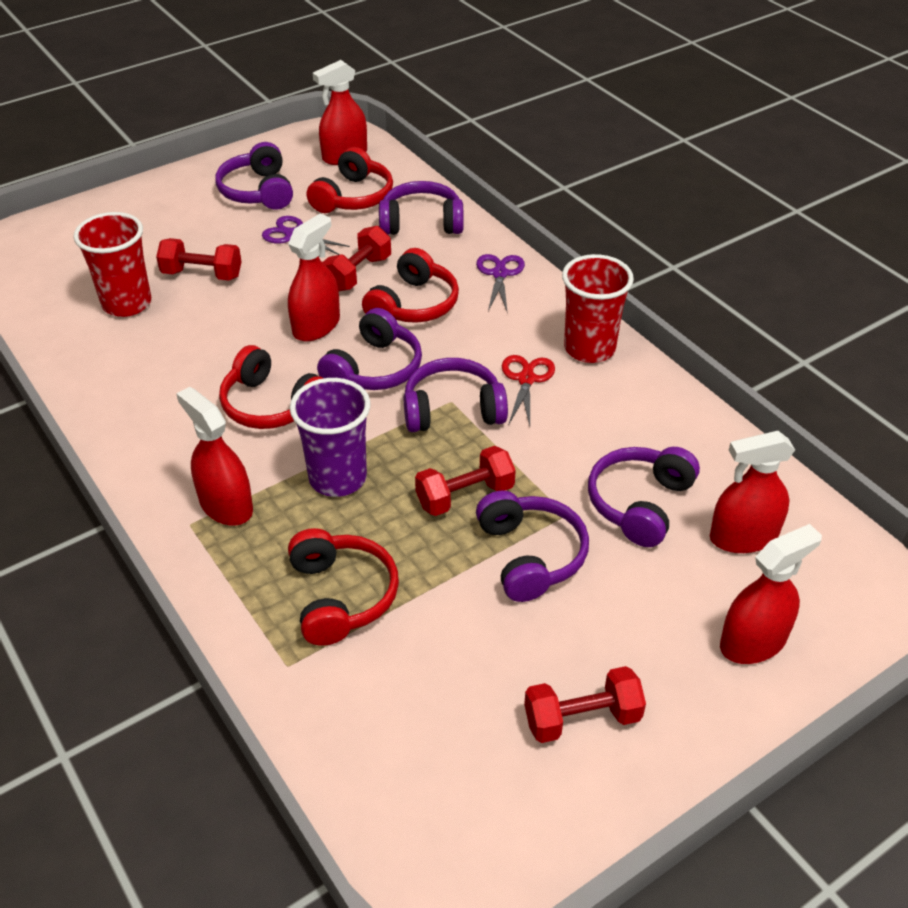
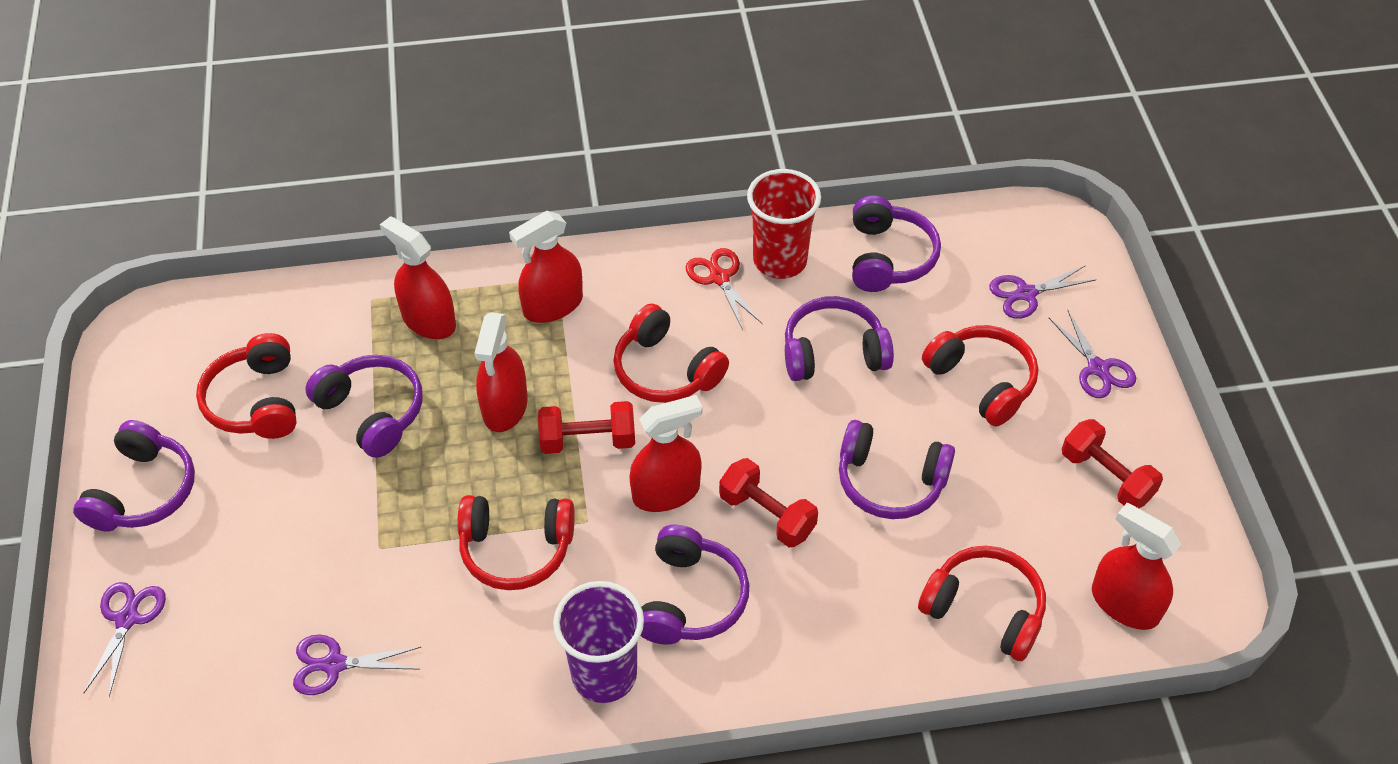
purple scissors: [262,216,350,255] [476,254,525,313] = 2 -> [84,582,166,697] [293,635,421,695] [989,265,1096,319] [1049,311,1136,398] = 4
red cup: [73,212,151,317] [562,254,634,363] = 2 -> [747,169,821,279] = 1
red dumbbell: [156,238,242,280] [322,226,391,291] [415,446,516,516] [524,666,646,743] = 4 -> [538,401,635,454] [719,458,818,548] [1062,419,1163,508] = 3
red headphones: [219,345,323,429] [288,528,399,646] [306,147,393,213] [362,248,459,323] = 4 -> [196,333,297,439] [457,495,575,590] [613,304,729,403] [918,546,1046,661] [922,325,1038,427] = 5

